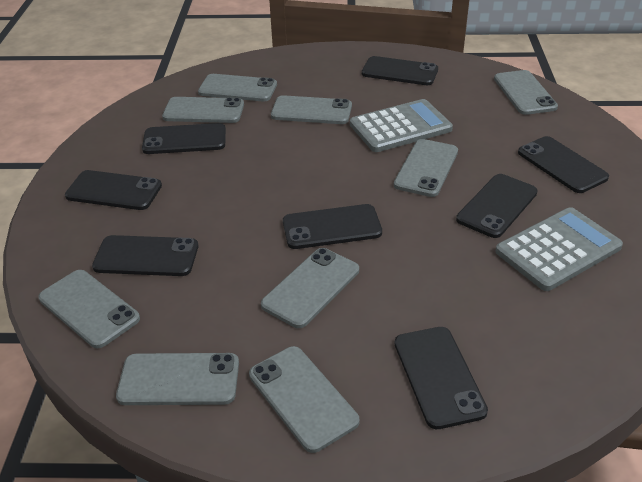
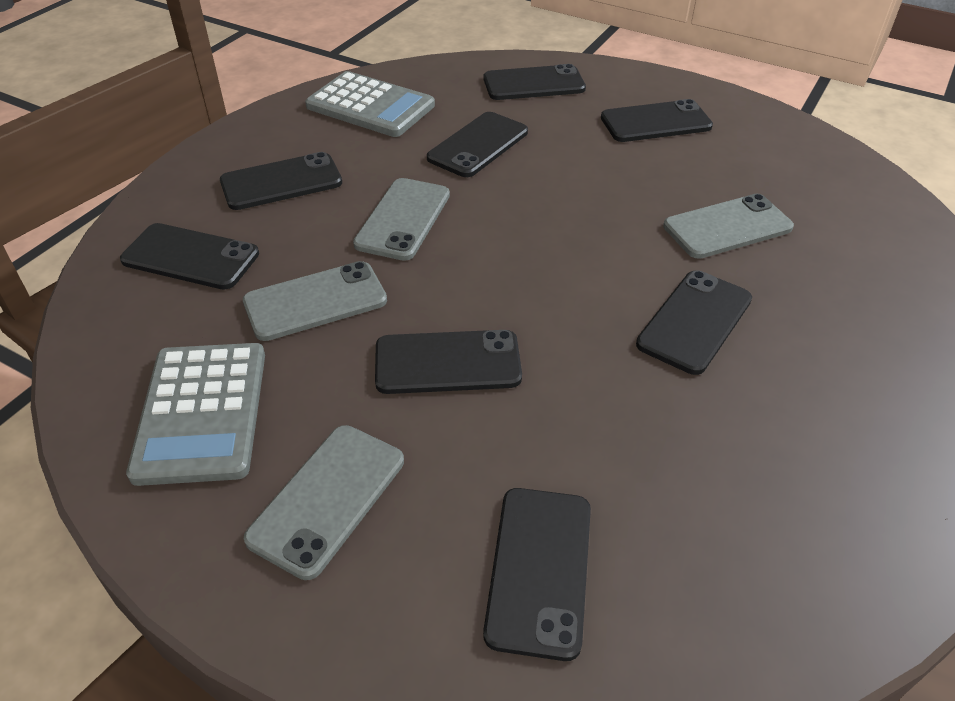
grey phone: [38,270,140,348] [116,353,239,405] [162,97,244,123] [198,74,277,102] [249,346,359,453] [261,248,359,328] [271,95,352,124] [394,139,458,197] [494,70,558,115] = 9 -> [243,261,387,341] [244,425,404,580] [353,178,450,261] [663,194,794,259] = 4

